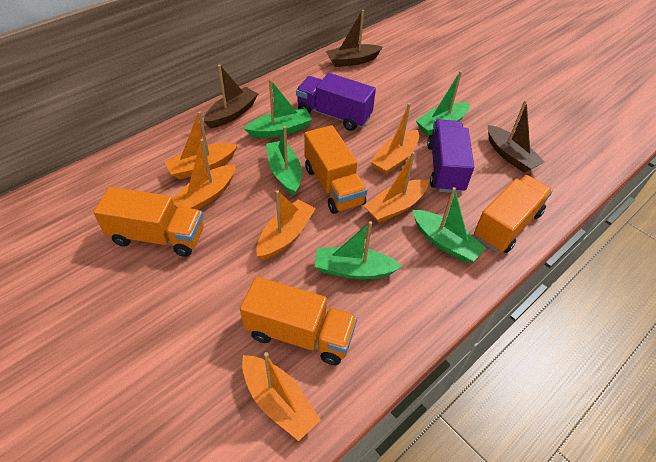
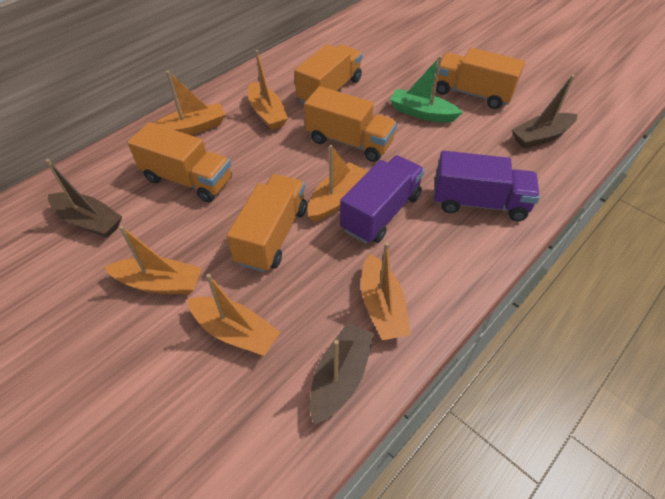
green boat: [244,79,313,138] [266,126,302,196] [315,221,402,280] [412,187,486,263] [415,71,470,136] = 5 -> [390,56,463,123] = 1
orange truck: [93,187,204,257] [240,276,357,365] [304,125,368,214] [474,175,553,253] = 4 -> [127,122,232,202] [226,174,307,272] [294,44,362,103] [304,86,397,162] [435,48,525,109] = 5

